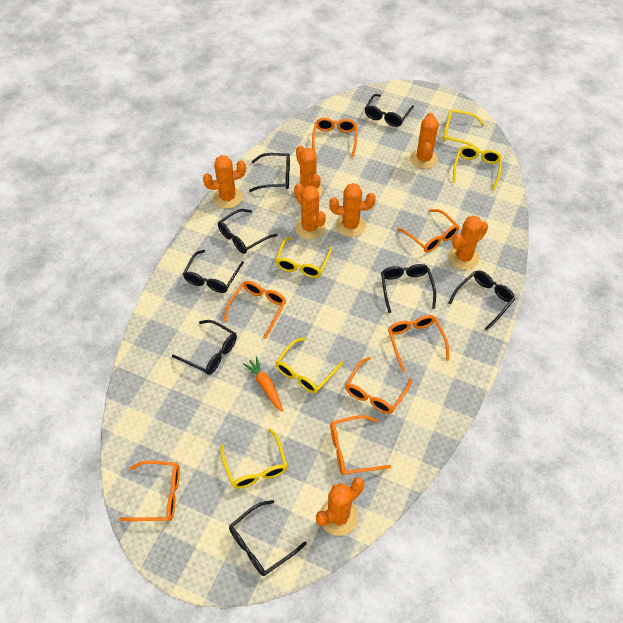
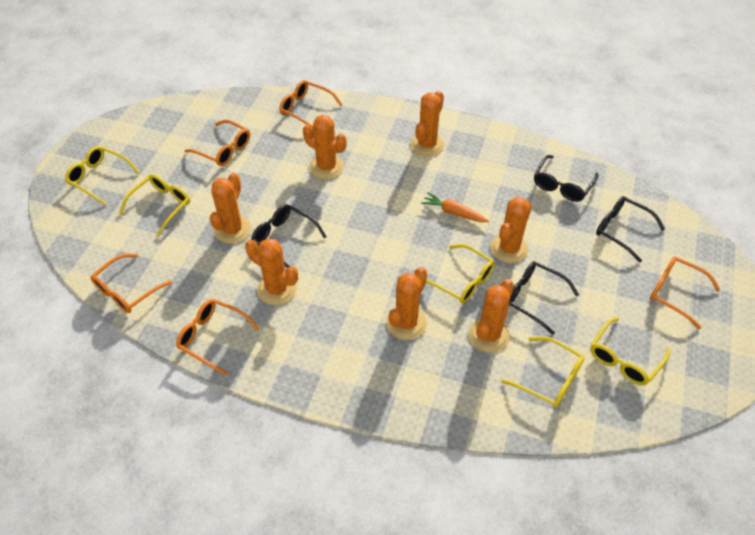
black glasses: [172,320,237,375] [183,250,244,293] [218,209,278,254] [229,500,307,576] [249,153,290,192] [365,94,414,127] [381,264,436,313] [448,270,515,331] = 8 -> [251,204,327,268] [509,261,579,335] [534,155,599,202] [596,196,665,262] = 4
orange glasses: [120,461,180,521] [223,281,286,339] [312,118,357,157] [330,415,391,475] [345,357,412,414] [388,315,449,372] [398,209,459,253] = 7 -> [91,254,173,313] [176,299,259,375] [185,120,250,166] [280,80,343,127] [650,256,721,329] = 5

